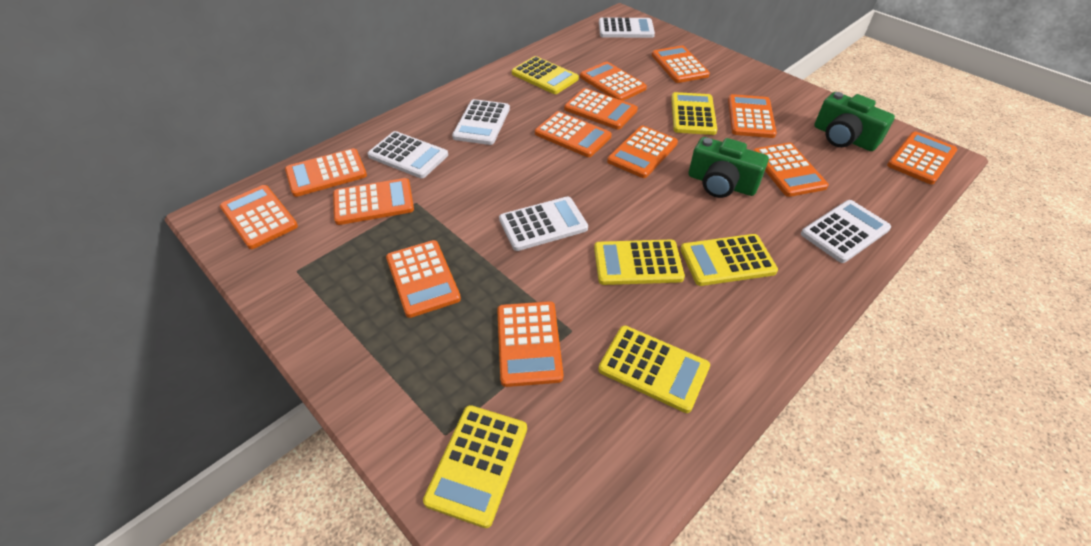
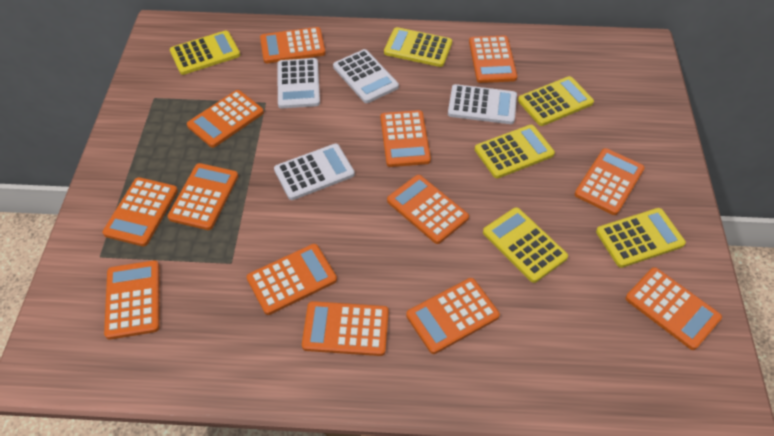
green camera: [689,137,769,198] [814,92,895,151] = 2 -> none = 0
white calculator: [367,131,448,178] [452,99,510,145] [499,196,588,251] [599,18,655,38] [801,200,891,263] = 5 -> [274,144,355,200] [278,58,320,109] [333,49,399,103] [448,84,517,124] = 4

